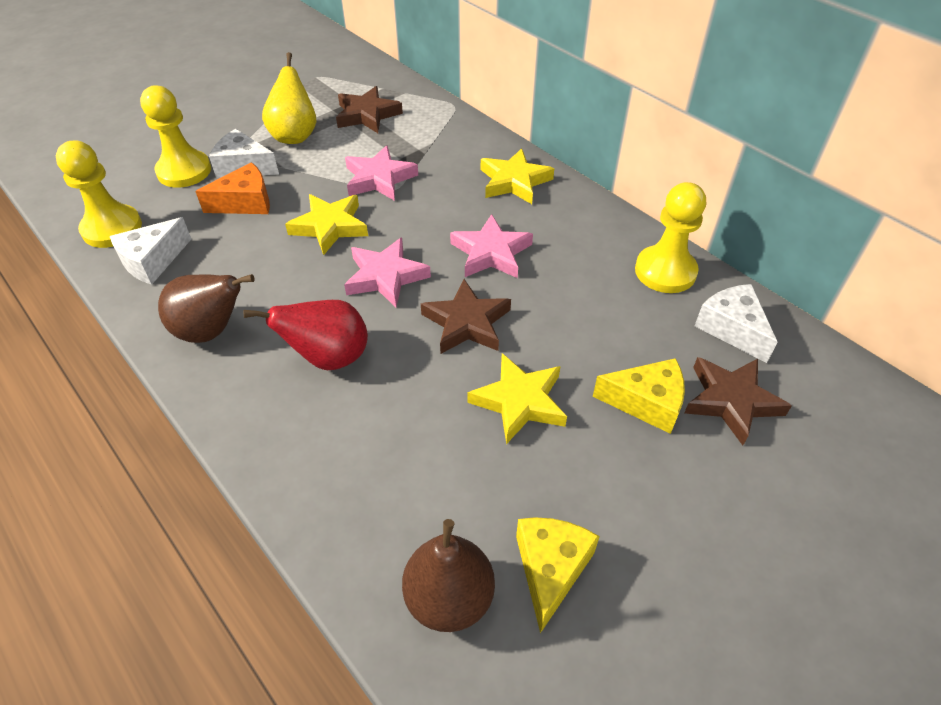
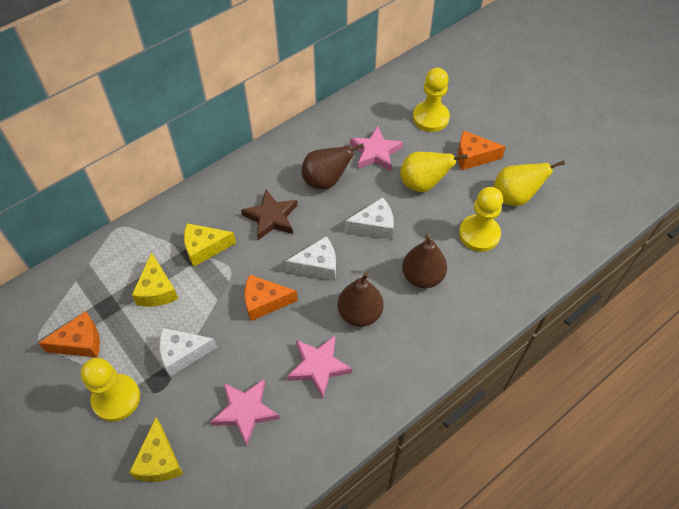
brown pear: [158,274,255,343] [402,519,495,632] = 2 -> [302,143,364,189] [338,272,384,327] [402,234,447,288] = 3
brown star: [336,86,403,133] [421,279,511,354] [685,357,792,445] = 3 -> [241,190,297,240] = 1
orange cheese: [195,162,270,214] = 1 -> [38,311,100,358] [244,274,298,321] [458,131,506,170] = 3
red pear: [244,300,368,370] = 1 -> none = 0
yellow cheese: [516,517,600,633] [593,358,685,434] = 2 -> [129,418,183,482] [132,252,178,306] [184,223,236,267] = 3
yellow pear: [262,52,316,144] = 1 -> [400,152,468,192] [494,160,565,206] = 2
yellow star: [285,194,368,255] [468,353,567,444] [481,148,554,204] = 3 -> none = 0

